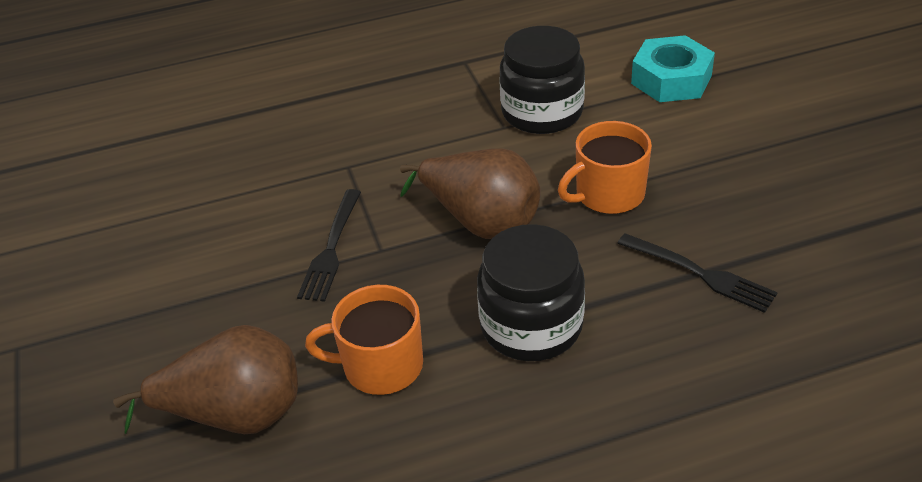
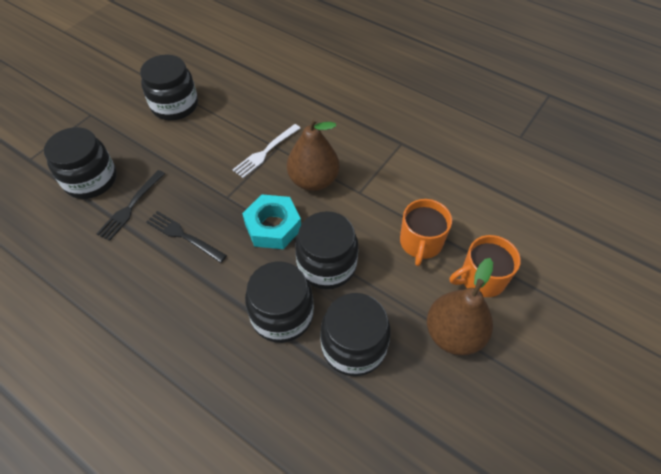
black jar: [477,224,585,361] [500,26,585,134] = 2 -> [44,127,117,199] [140,54,198,120] [245,261,314,343] [295,211,358,289] [320,293,391,376] = 5
white fork: none = 0 -> [233,124,301,178] = 1

